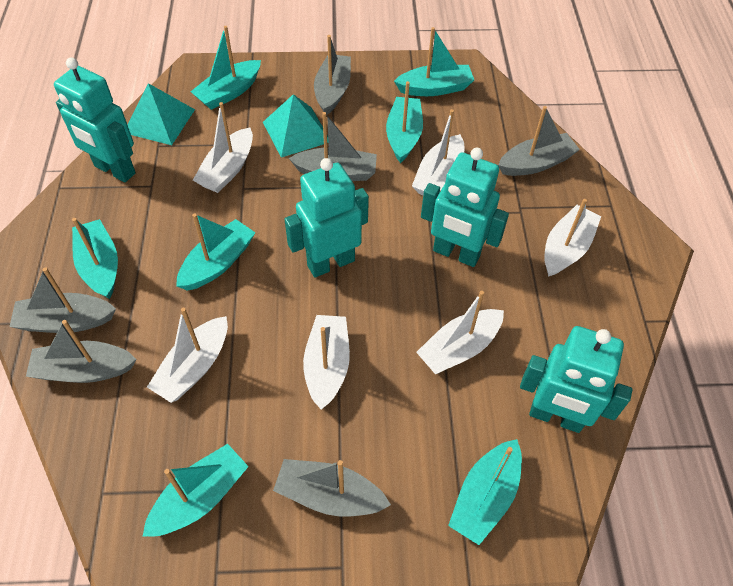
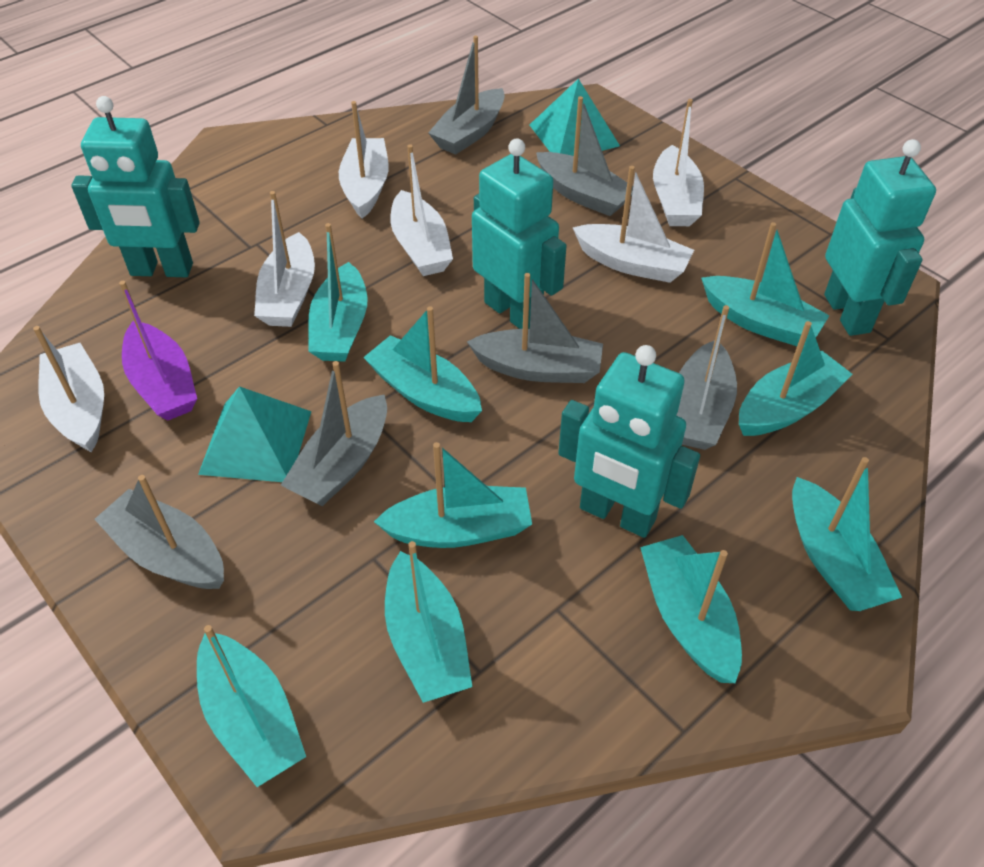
purple boat: none = 0 -> [119,281,197,420] = 1
turquoise boat: [72,218,118,299] [142,444,249,537] [176,213,255,291] [190,26,261,110] [386,81,423,163] [394,27,474,96] [448,439,522,545] = 7 -> [197,625,306,787] [308,223,367,362] [363,306,482,422] [374,442,532,548] [385,541,472,703] [640,535,742,683] [701,222,830,346] [739,321,852,436] [792,457,902,611] = 9

